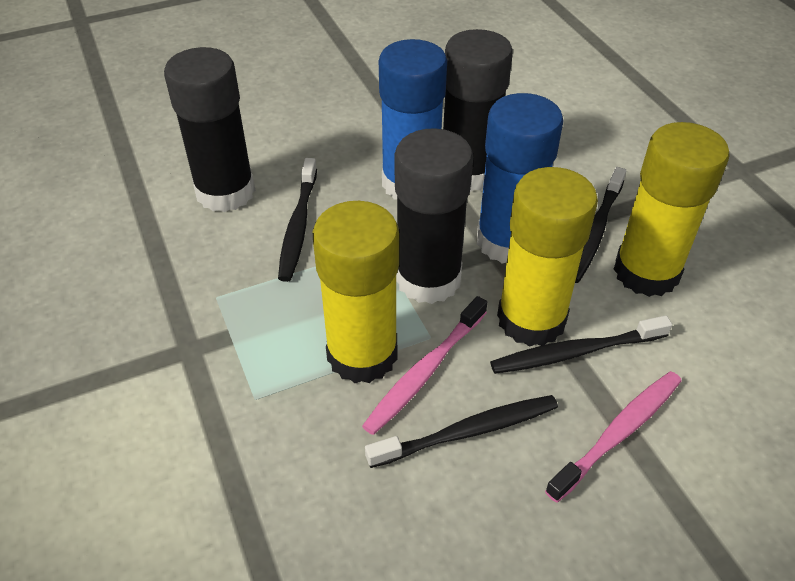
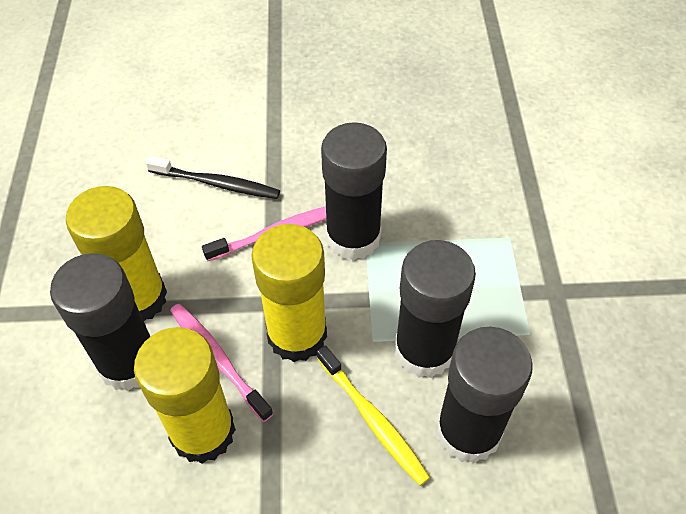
black glue stick: [164,47,255,212] [395,128,473,304] [443,29,513,192] = 3 -> [50,253,150,391] [321,122,387,260] [395,240,476,378] [436,326,533,463] = 4
black toothbrush: [278,158,317,282] [365,395,558,468] [490,315,672,374] [575,167,626,283] = 4 -> [146,156,280,199] = 1
blue glue stick: [379,39,447,199] [477,93,563,263] = 2 -> none = 0
yellow toothbrush: none = 0 -> [317,345,430,486] = 1

